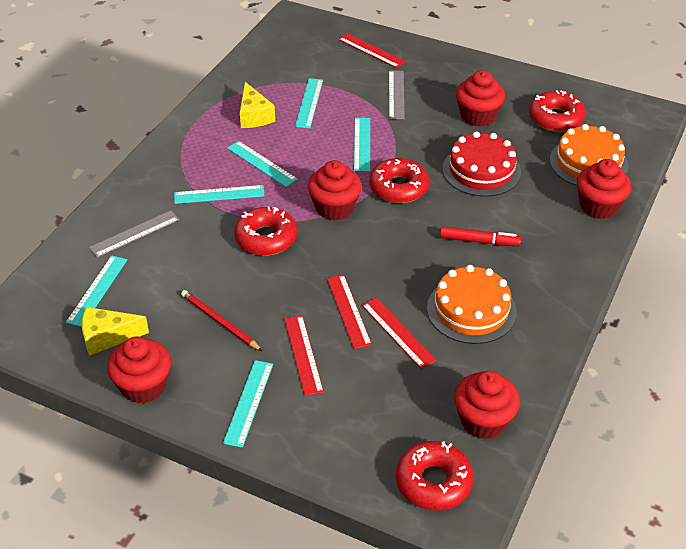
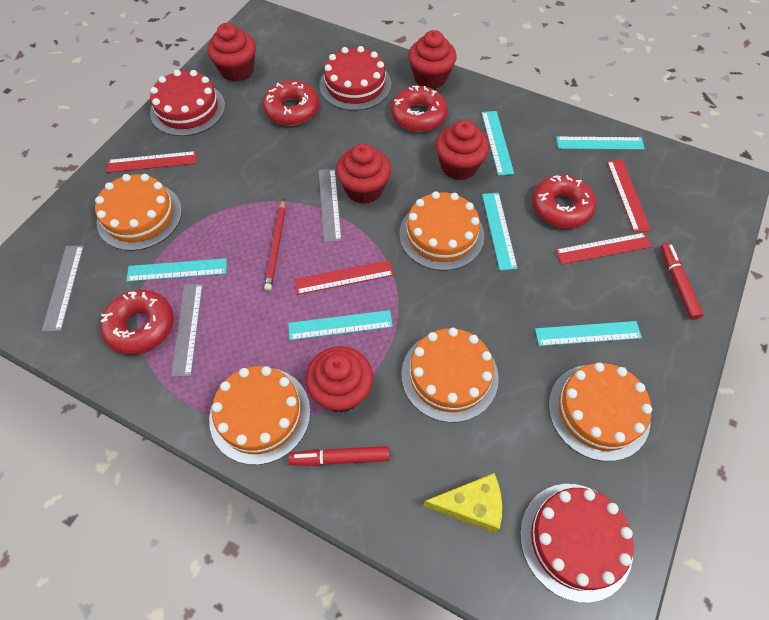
grey ruler: [89,210,179,258] [389,71,405,119] = 2 -> [42,246,84,332] [171,284,203,377] [319,169,342,243] = 3
orange cake: [427,265,517,344] [550,124,628,186] = 2 -> [95,174,182,251] [209,366,310,465] [399,191,484,271] [401,328,499,423] [548,362,652,461] = 5
red cake: [443,131,521,197] = 1 -> [150,70,225,136] [319,46,391,111] [520,484,634,603] = 3
red marker: [440,226,521,246] = 1 -> [288,446,389,466] [660,243,703,320] = 2
yellow cheese: [82,307,149,356] [240,82,275,128] = 2 -> [423,473,502,533] = 1

